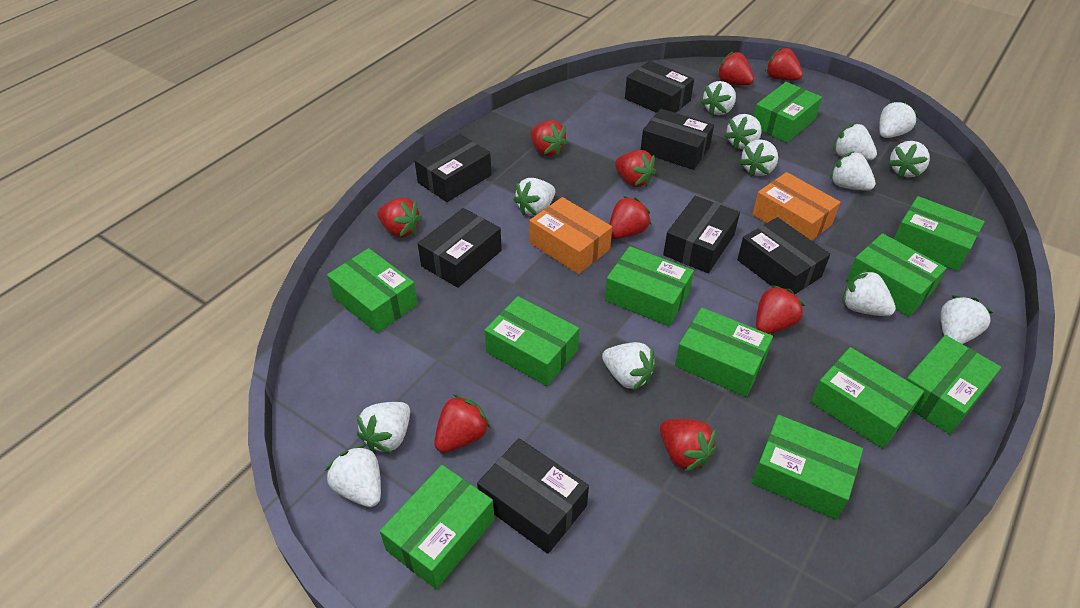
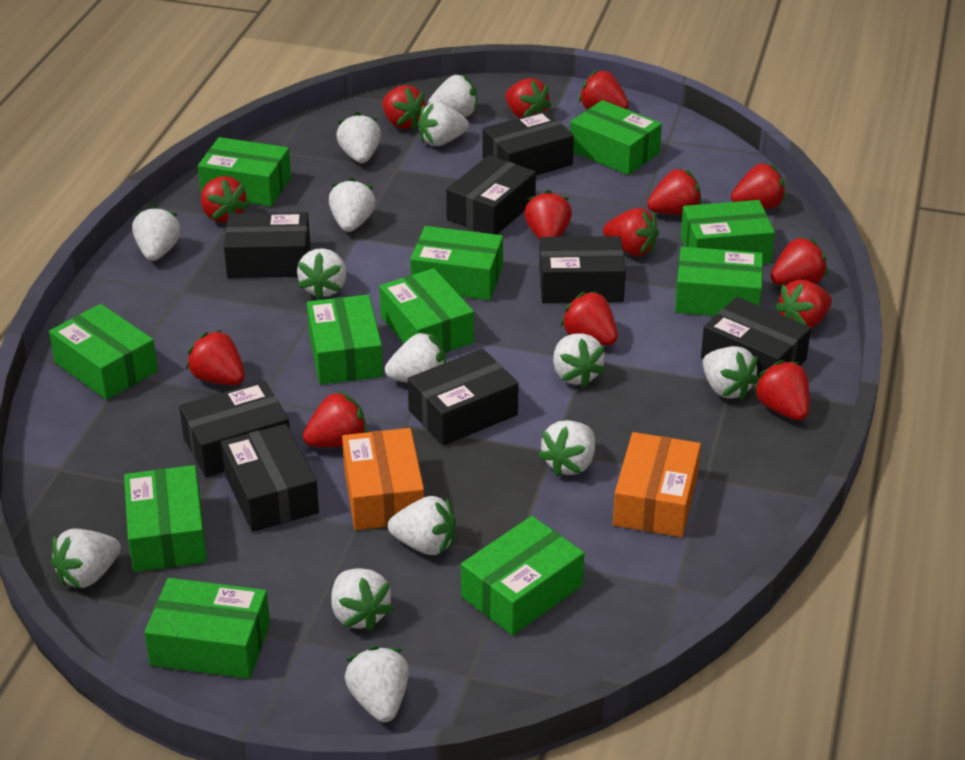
black box: [414,134,492,202] [418,208,502,288] [477,438,589,554] [625,61,694,113] [641,109,714,170] [663,196,740,273] [737,217,830,294] = 7 -> [179,381,290,477] [221,424,319,532] [224,212,310,278] [408,349,519,446] [446,155,536,235] [483,111,574,175] [539,236,626,303] [701,297,811,378] = 8
red strawberry: [378,198,422,237] [434,394,491,453] [531,120,568,157] [609,196,651,239] [615,150,656,187] [660,419,716,472] [717,52,754,85] [756,285,805,334] [765,47,803,80] = 9 -> [186,330,245,385] [201,176,249,223] [303,391,367,447] [382,85,425,129] [505,78,552,118] [524,190,572,240] [560,291,618,346] [579,70,629,109] [603,208,659,256] [647,169,702,215] [731,163,786,209] [753,360,810,421] [771,237,828,286] [775,280,832,328] = 14
white strawberry: [325,445,381,507] [357,402,410,453] [513,178,555,216] [602,342,656,390] [701,81,736,115] [724,114,762,150] [739,139,778,177] [830,151,876,191] [834,123,877,161] [842,269,896,316] [879,101,919,138] [888,141,930,178] [941,295,993,344] = 13 -> [51,529,121,588] [132,205,181,261] [297,248,346,300] [329,178,376,232] [331,568,393,631] [336,112,381,163] [345,646,409,722] [385,332,446,383] [388,496,456,555] [418,102,469,146] [427,75,477,117] [538,420,595,477] [553,333,606,388] [703,346,759,400] = 14

